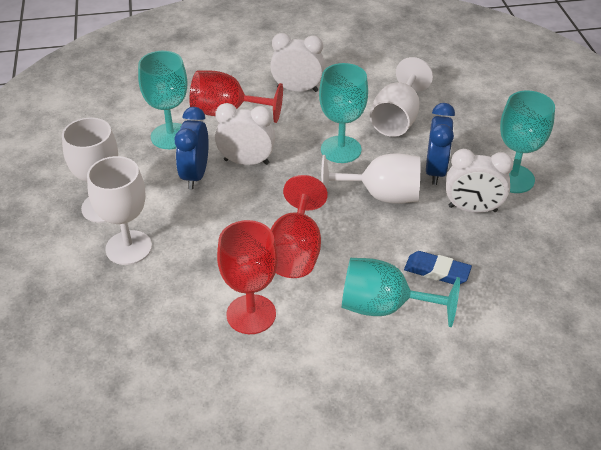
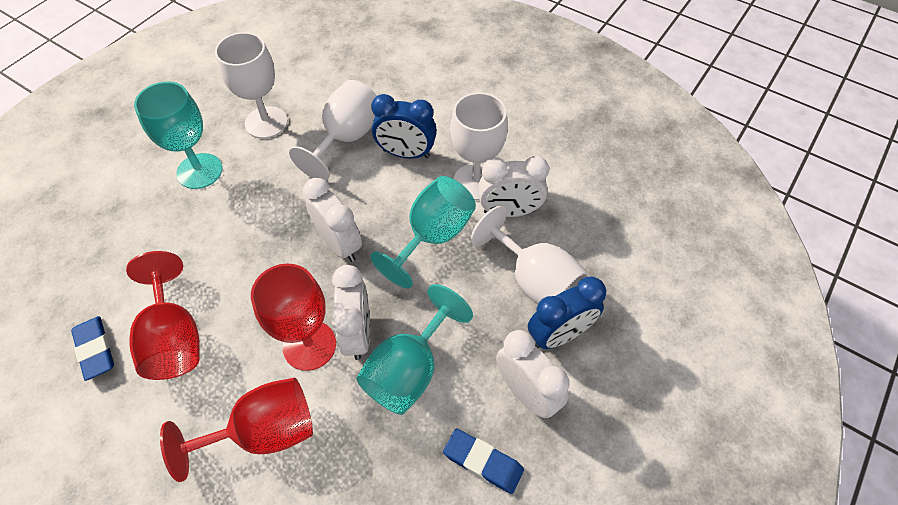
blue eraser: [404,251,472,284] = 1 -> [71,316,114,381] [443,428,524,494] = 2
turquoise goblet: [138,51,187,149] [319,63,368,163] [342,258,460,327] [500,90,555,193] = 4 -> [134,82,222,189] [356,284,473,415] [370,176,476,288] = 3
white clock: [215,103,275,165] [270,33,325,92] [446,149,514,213] = 3 -> [303,178,362,262] [332,265,370,360] [478,156,549,217] [496,330,569,418] = 4

